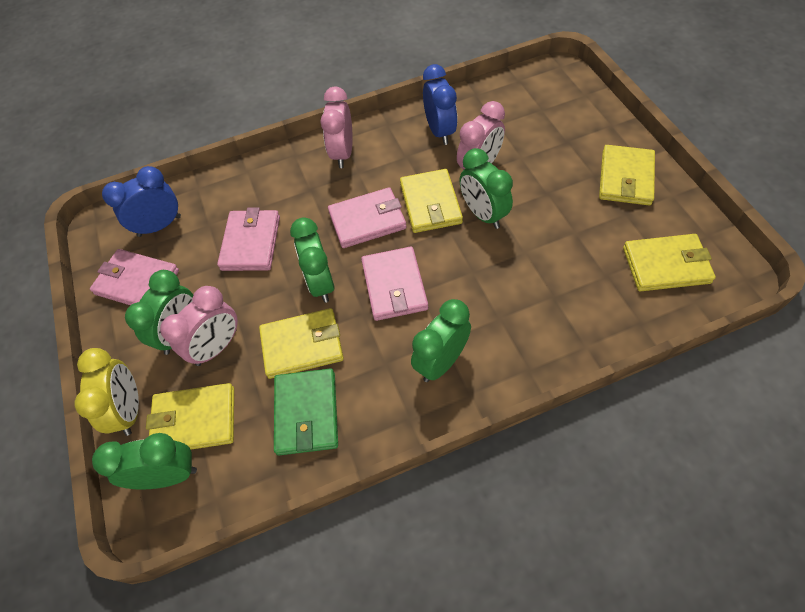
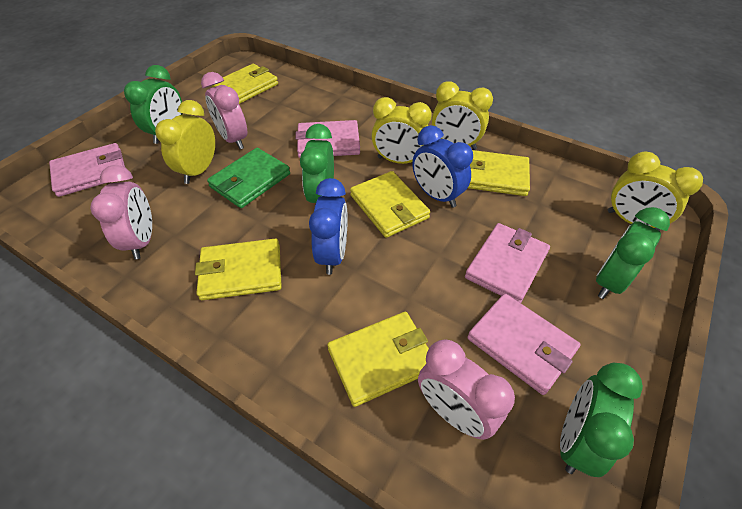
green clock: [92,433,197,489] [125,270,193,355] [290,217,335,303] [411,299,471,382] [460,148,513,229] = 5 -> [124,65,182,144] [300,124,334,203] [560,363,643,477] [596,207,670,299] = 4
yellow clock: [74,348,139,436] = 1 -> [155,100,215,184] [371,97,432,164] [432,81,493,150] [608,152,703,231] = 4

